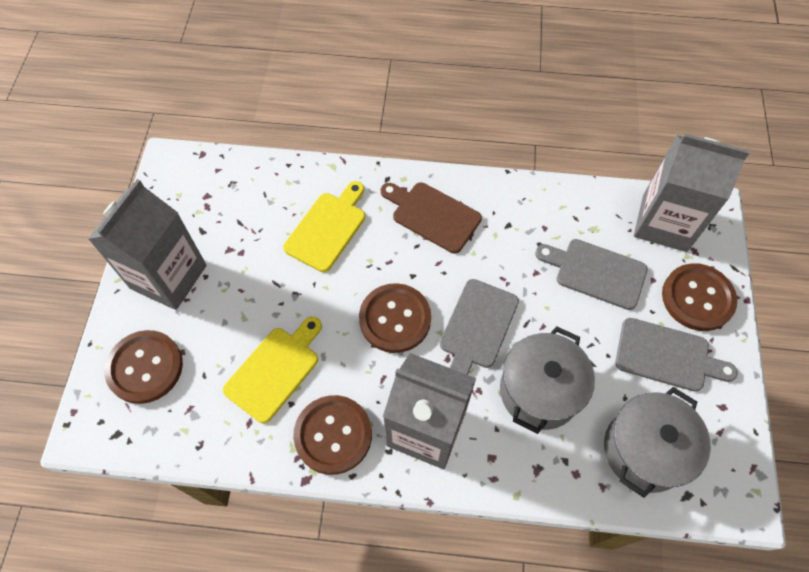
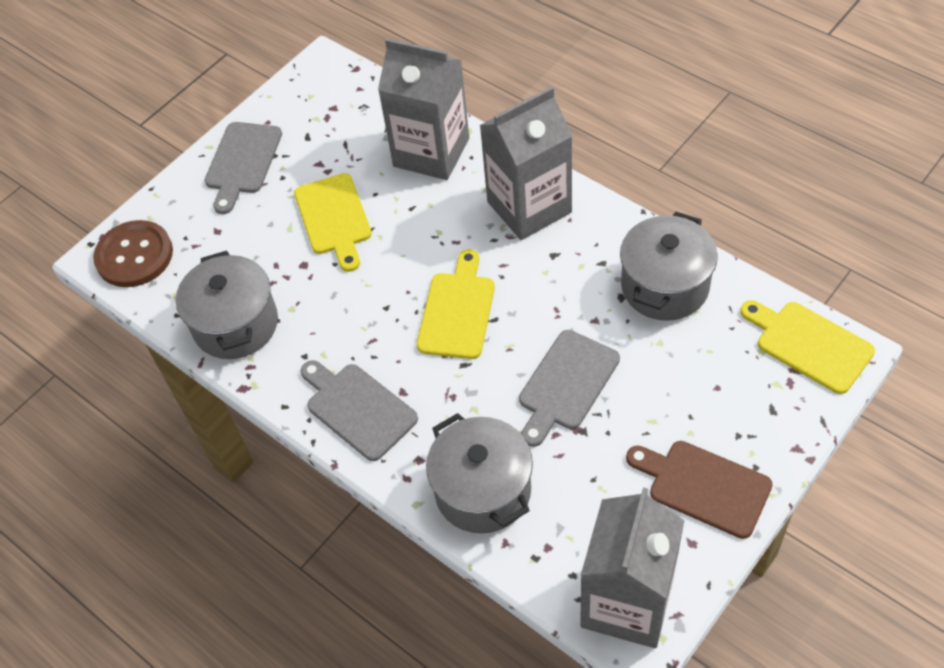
brown button: [104,330,183,404] [293,395,372,475] [359,283,431,353] [662,263,737,331] = 4 -> [93,220,173,287] = 1
grey pot: [500,326,595,434] [604,387,711,498] = 2 -> [176,251,278,359] [426,413,533,534] [620,212,718,321] = 3
yellow cutting board: [223,317,322,423] [283,181,365,272] = 2 -> [294,173,372,272] [417,249,495,359] [740,300,875,394] = 3

